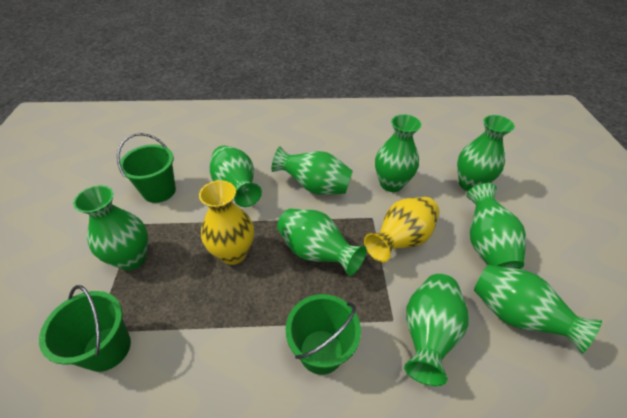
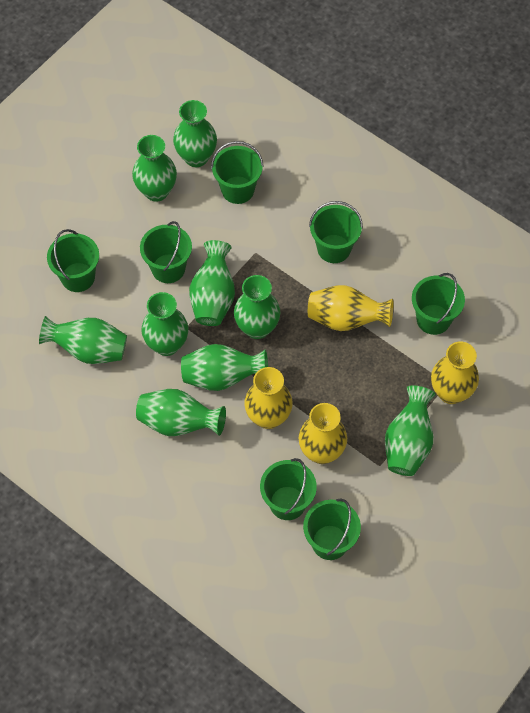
green bucket: [39,285,131,372] [117,133,176,203] [286,294,361,375] = 3 -> [47,229,99,292] [140,221,192,283] [211,141,264,204] [260,458,317,520] [303,498,361,560] [309,201,363,263] [412,273,465,335] = 7
yellow vase: [199,180,254,265] [364,197,439,262] = 2 -> [244,367,293,429] [299,403,347,464] [308,285,394,331] [431,341,479,404] = 4

